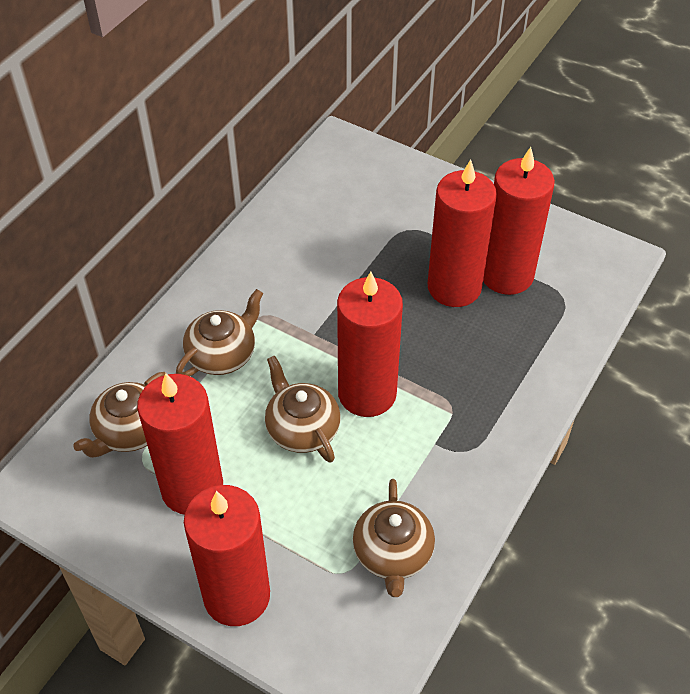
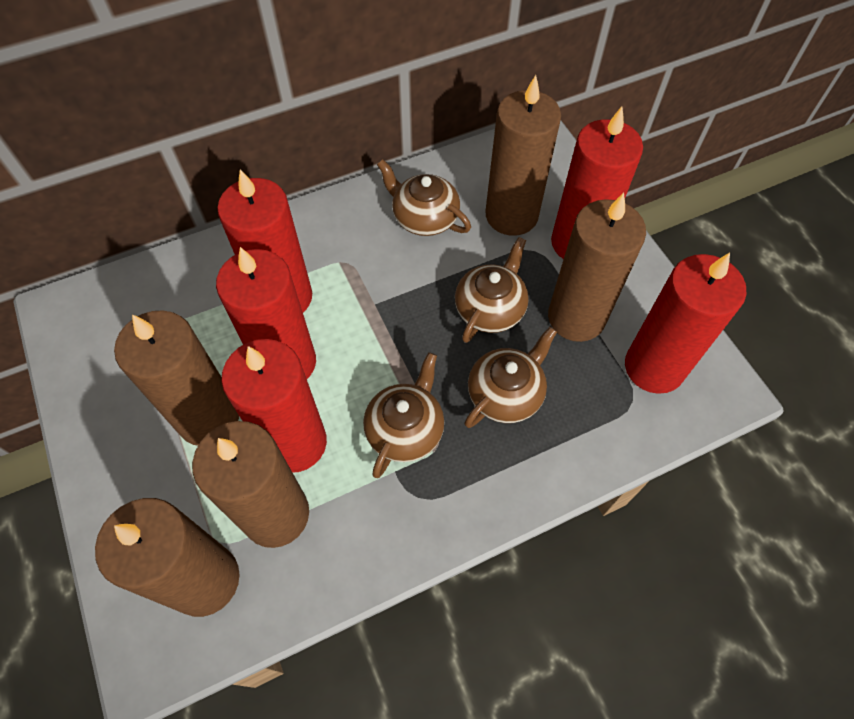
brown candle: none = 0 -> [95,498,240,617] [114,310,239,446] [192,421,309,548] [485,75,561,236] [548,193,646,342] = 5

